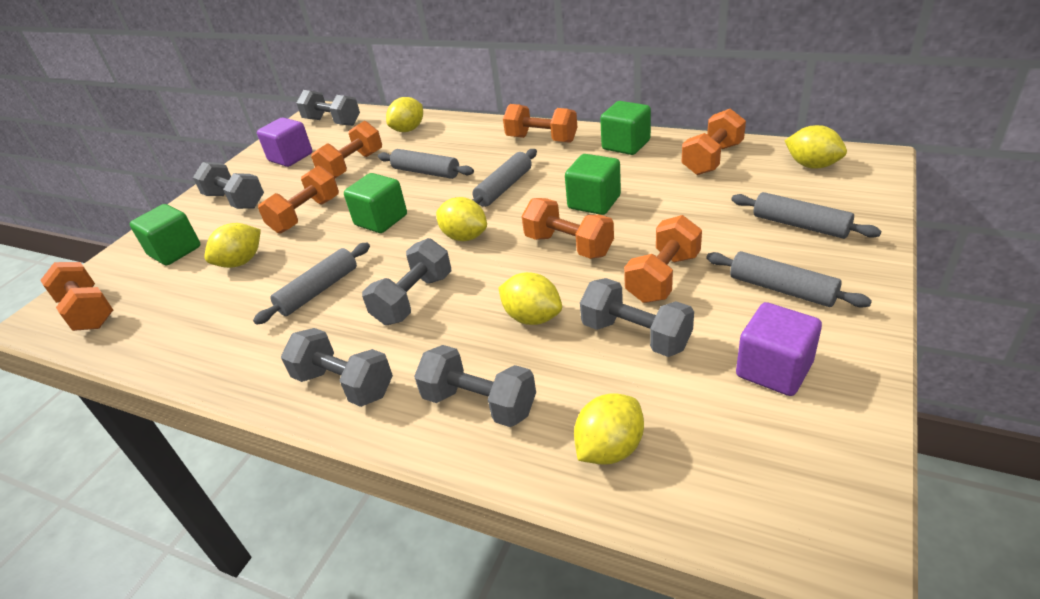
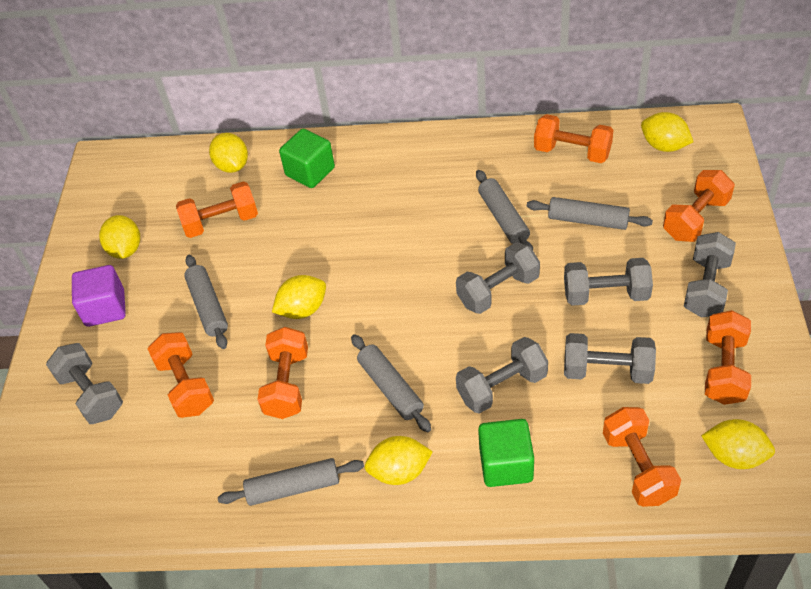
green cube: [130,204,201,265] [344,173,407,233] [565,154,621,215] [600,101,651,155] = 4 -> [279,129,335,188] [478,419,534,487] = 2
purple cube: [257,117,312,167] [736,302,822,396] = 2 -> [72,265,126,327] = 1

